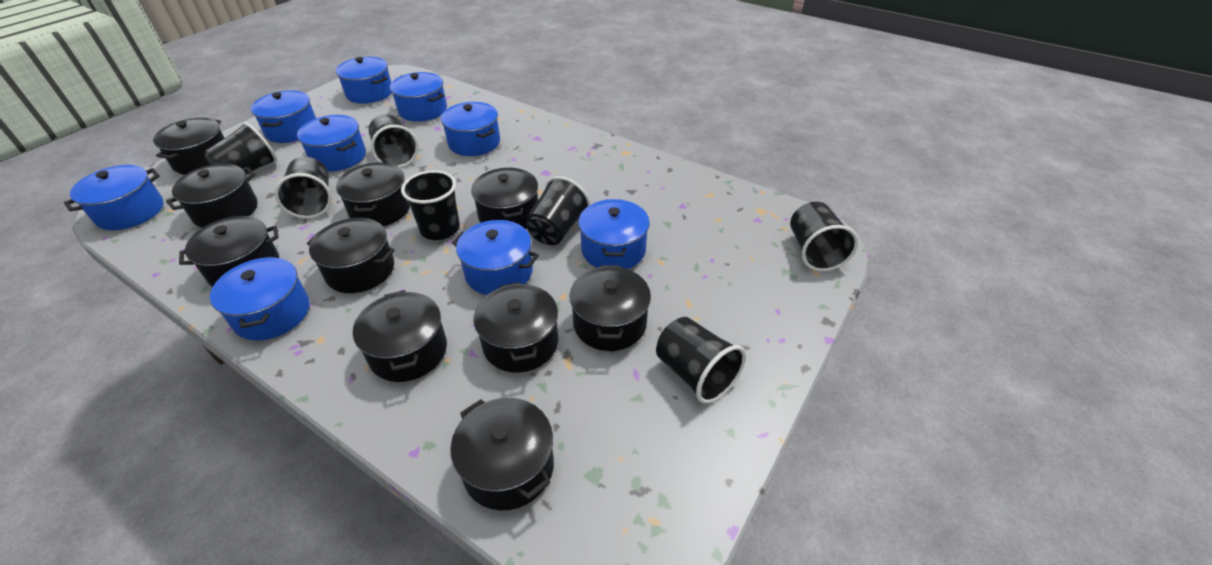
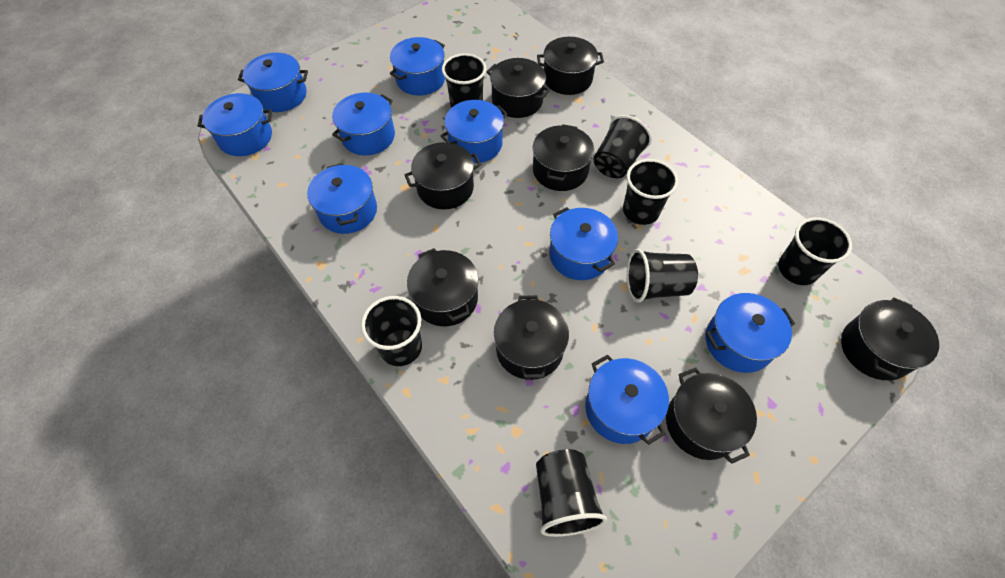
black pot: [153,118,224,175] [166,164,258,228] [179,216,279,287] [307,218,395,293] [336,162,410,226] [353,290,447,382] [451,398,554,510] [471,168,538,229] [474,282,559,373] [569,265,651,351] = 10 -> [404,142,481,209] [407,248,478,326] [487,58,550,118] [494,295,569,380] [533,124,594,191] [537,37,604,95] [666,367,757,464] [841,297,939,380] = 8

